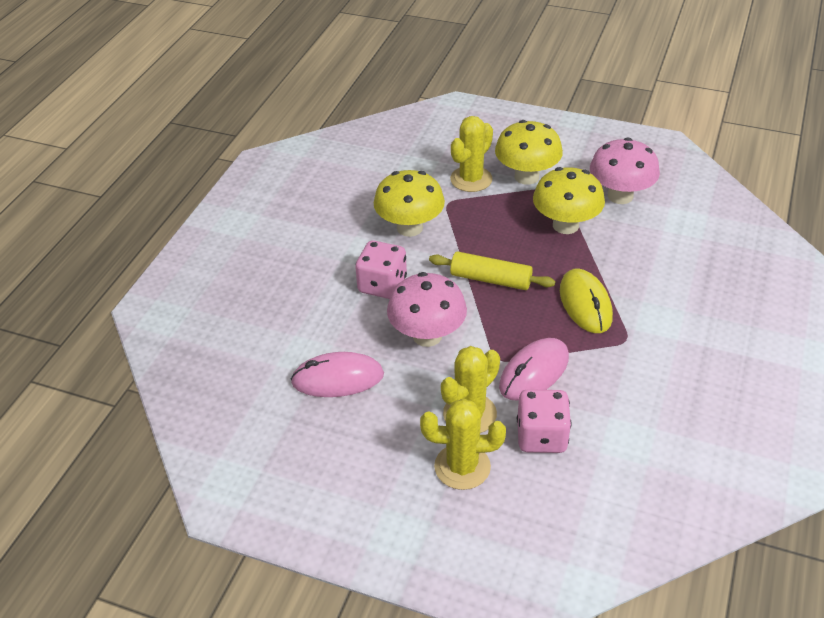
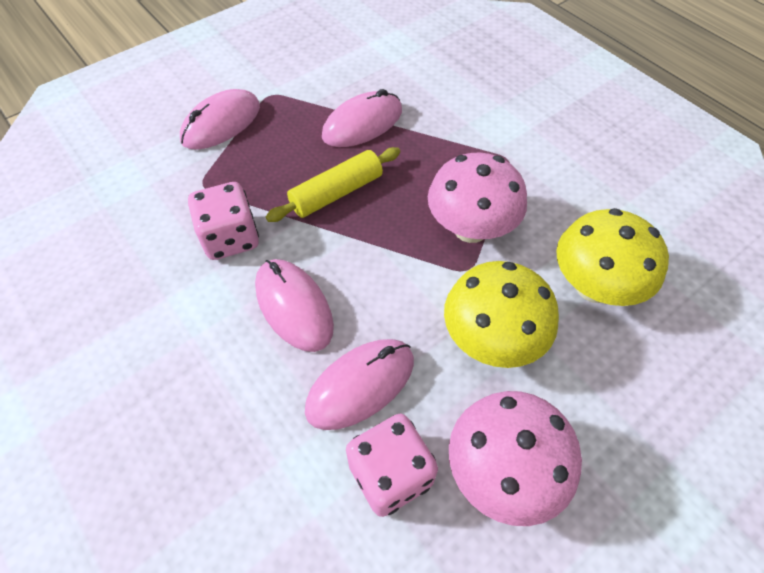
pink mouse: [290,352,384,397] [499,338,569,401] = 2 -> [180,89,260,150] [255,259,334,352] [305,339,414,430] [322,89,402,147] = 4
yellow cactus: [420,398,506,490] [441,346,500,433] [450,116,493,192] = 3 -> none = 0
yellow mouse: [560,269,613,333] = 1 -> none = 0
yellow mushroom: [374,170,445,237] [495,120,563,185] [533,167,605,234] = 3 -> [444,261,559,368] [556,208,669,306] = 2

